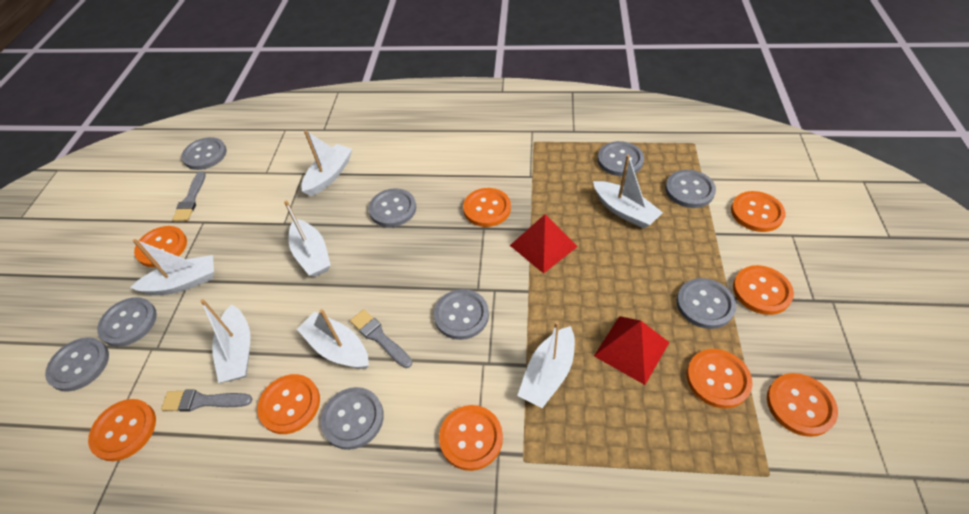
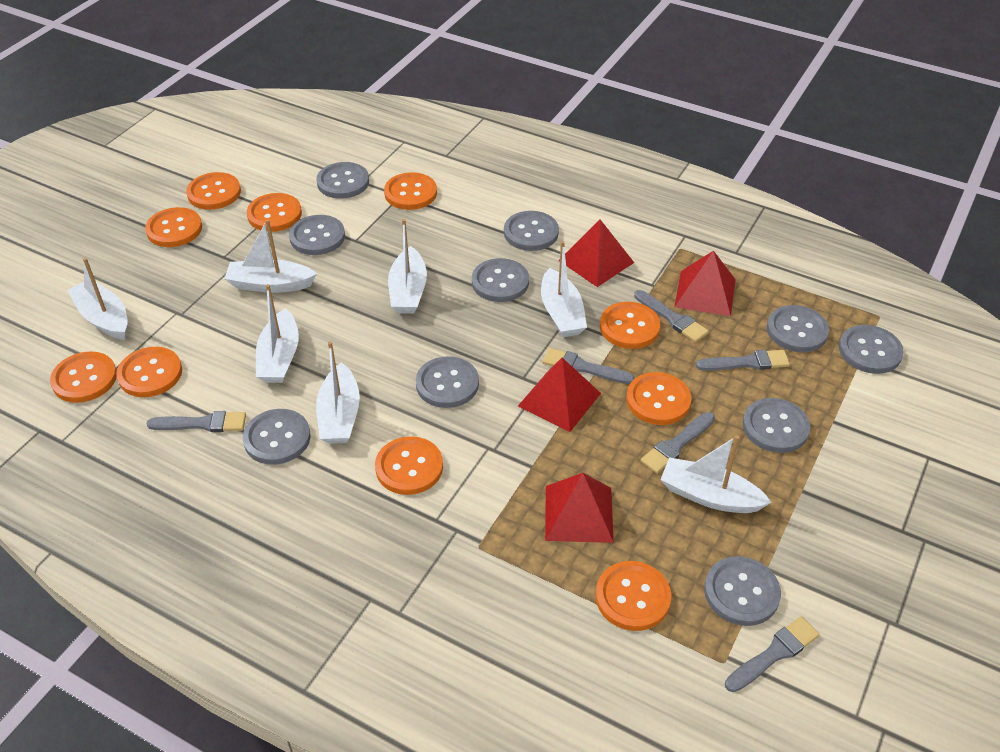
grey brush: [161,389,252,412] [172,171,206,221] [350,309,412,368] = 3 -> [147,411,246,432] [542,348,635,384] [634,290,709,342] [641,412,715,473] [696,350,790,371] [725,616,820,692] = 6
grey button: [45,337,109,392] [97,297,157,347] [181,137,227,170] [321,387,384,450] [369,188,416,227] [434,289,489,340] [598,141,644,176] [665,170,716,208] [676,278,736,329] = 9 -> [243,409,311,465] [289,215,345,255] [316,162,369,199] [416,356,479,408] [472,258,529,302] [504,211,559,251] [704,556,781,626] [743,398,811,453] [767,305,829,352] [839,325,904,374] = 10
orange button: [88,399,156,461] [134,226,187,267] [257,374,320,434] [439,405,503,471] [463,188,511,227] [687,349,753,408] [731,191,785,232] [733,265,794,315] [767,373,838,437] = 9 -> [50,351,117,403] [116,347,182,397] [145,207,202,247] [186,172,241,210] [247,193,302,232] [375,436,443,495] [384,172,437,210] [596,561,671,631] [600,302,660,349] [626,372,691,425] = 10
red pyramid: [510,214,578,274] [594,316,669,385] = 2 -> [518,358,601,432] [545,473,614,543] [559,220,634,287] [674,251,736,316] = 4

